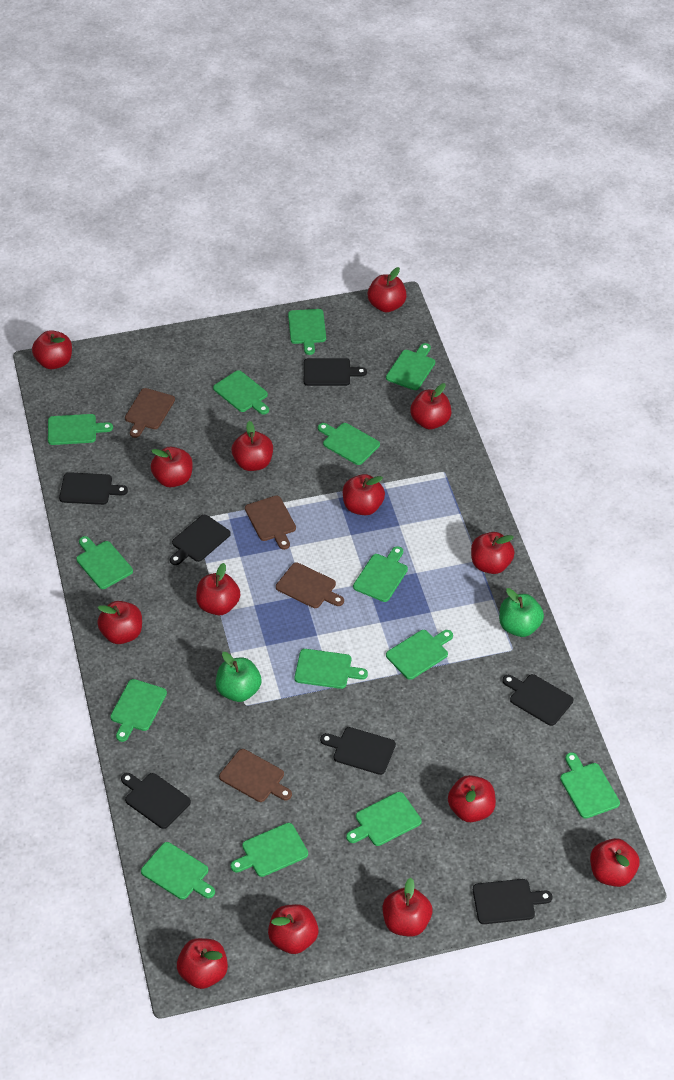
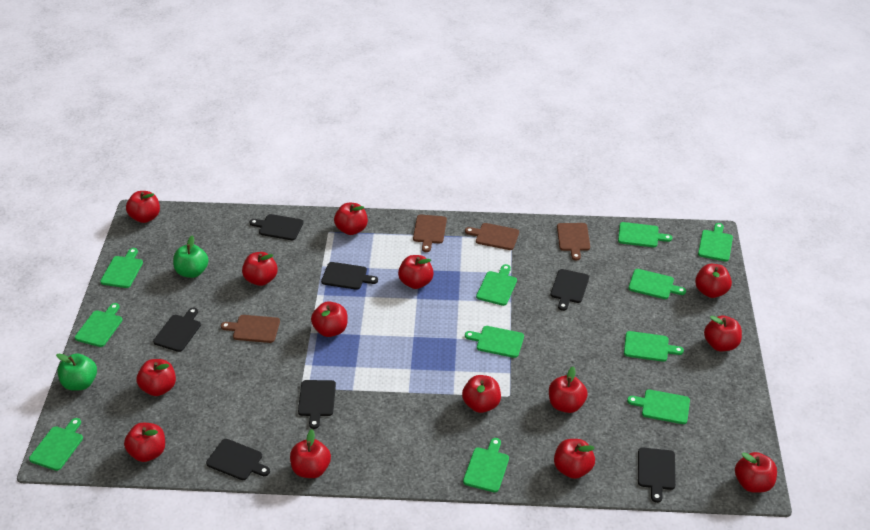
green cutting board: [48,414,113,445] [76,536,133,589] [110,679,167,742] [141,842,215,900] [213,370,269,415] [230,823,308,877] [288,309,326,355] [294,649,368,689] [318,423,380,465] [346,792,422,846] [353,546,408,602] [386,343,435,390] [386,630,453,680] [560,752,620,819] = 14 -> [29,418,83,471] [75,303,122,347] [100,248,143,288] [463,438,509,492] [465,326,524,358] [476,264,517,306] [618,222,672,247] [624,331,684,362] [627,389,690,424] [628,269,686,299] [698,223,733,261] = 11

